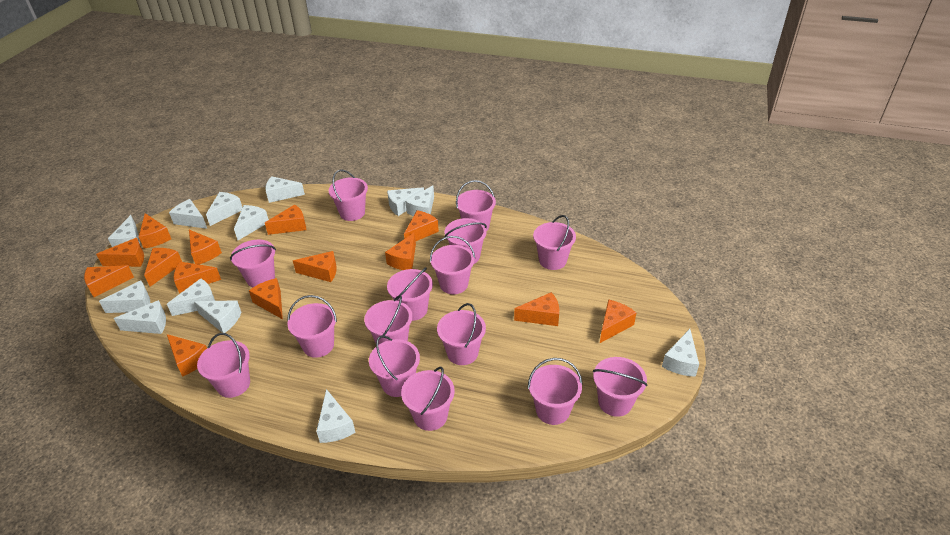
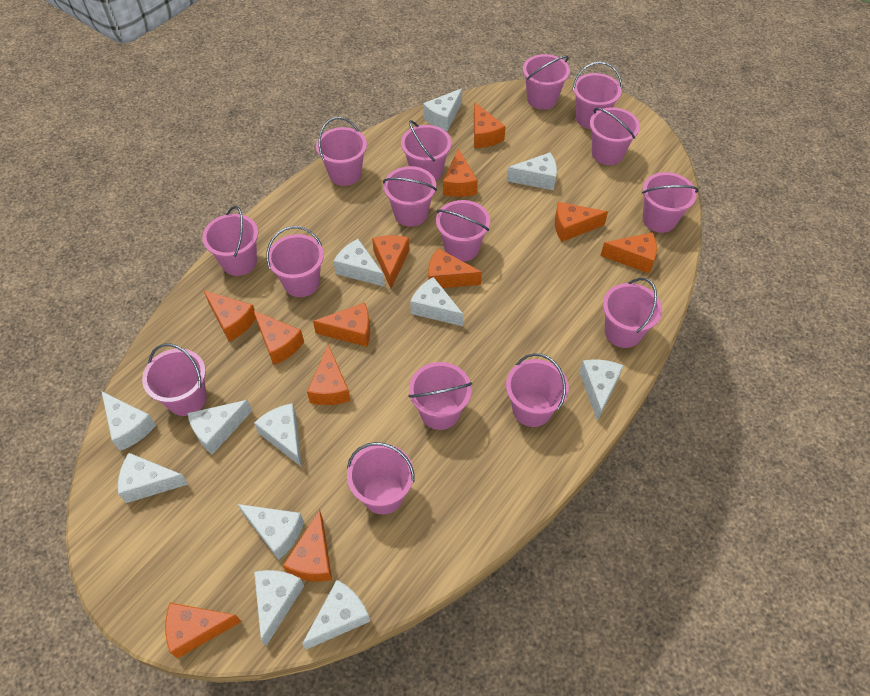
orange cheese: [84,265,134,297] [96,238,144,267] [139,213,171,249] [144,248,182,287] [167,334,207,377] [174,261,221,293] [189,230,222,264] [249,278,283,319] [265,204,306,235] [293,251,337,282] [385,232,416,270] [404,210,439,241] [514,292,559,326] [600,299,636,343] = 14 -> [165,603,242,658] [204,291,256,342] [253,310,304,365] [283,510,332,582] [307,344,351,405] [313,303,370,347] [372,235,409,288] [428,248,482,288] [443,149,478,197] [474,102,506,148] [555,202,608,242] [600,232,657,274] = 12
white cheese: [99,280,150,313] [108,215,141,247] [114,300,166,334] [167,278,215,316] [169,199,207,229] [194,300,242,333] [206,192,243,226] [234,205,269,240] [265,176,305,203] [316,389,356,443] [387,187,424,216] [405,185,434,216] [662,329,699,377] = 13 -> [101,391,156,451] [118,453,188,503] [188,400,252,455] [238,504,304,560] [254,403,302,467] [254,570,304,646] [302,580,370,650] [334,239,385,287] [410,277,463,326] [423,88,462,132] [507,153,557,190] [579,360,624,421] = 12

